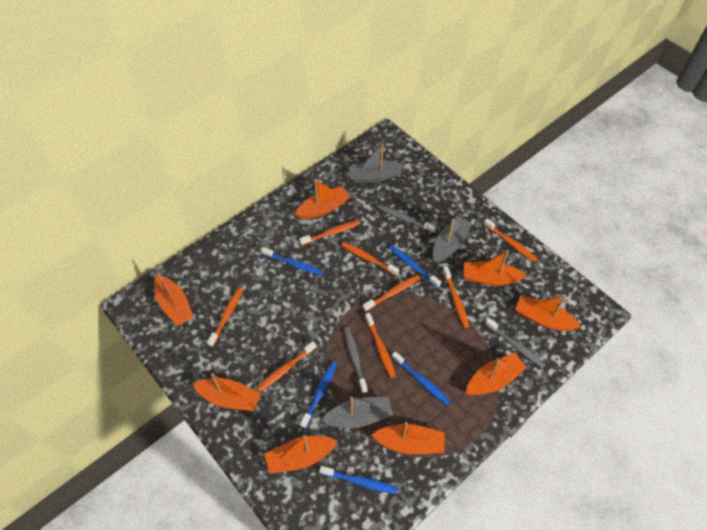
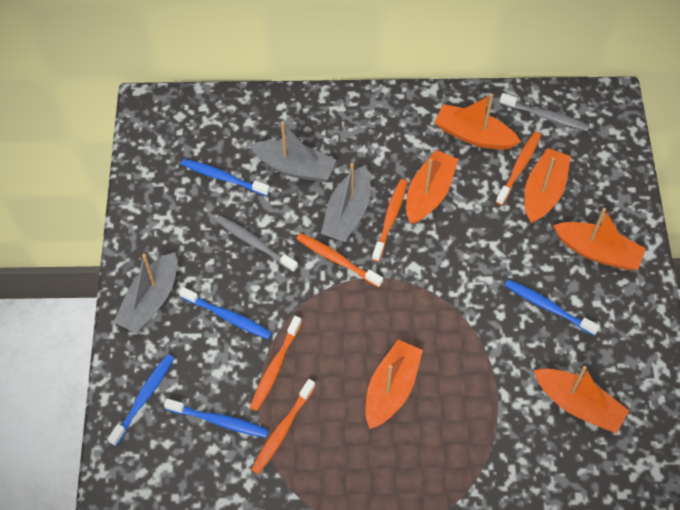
grey toothbrush: [343,327,368,393] [377,204,436,233] [485,318,546,369] = 3 -> [217,216,298,272] [500,93,590,131] = 2
orange boat: [154,272,194,326] [192,373,261,411] [264,435,338,474] [295,179,350,219] [372,422,445,454] [464,250,527,286] [466,353,527,395] [515,295,581,331] = 8 -> [365,340,423,429] [406,150,458,225] [435,94,521,150] [524,148,571,223] [533,366,629,433] [553,208,646,270] = 6
orange toothbrush: [207,287,243,347] [257,341,317,392] [299,220,360,246] [341,242,399,276] [362,275,420,312] [365,313,396,378] [442,266,469,328] [483,218,537,262] = 8 -> [250,316,302,411] [251,379,316,474] [296,233,383,287] [372,179,407,262] [496,132,541,205] = 5

